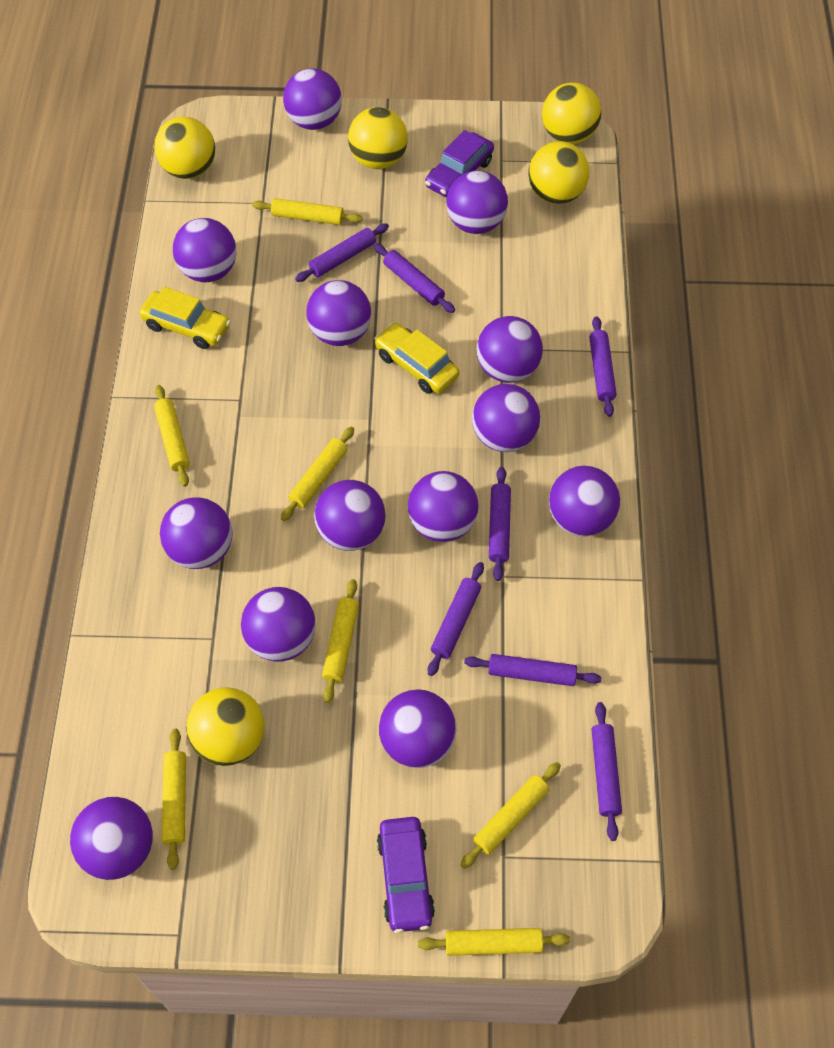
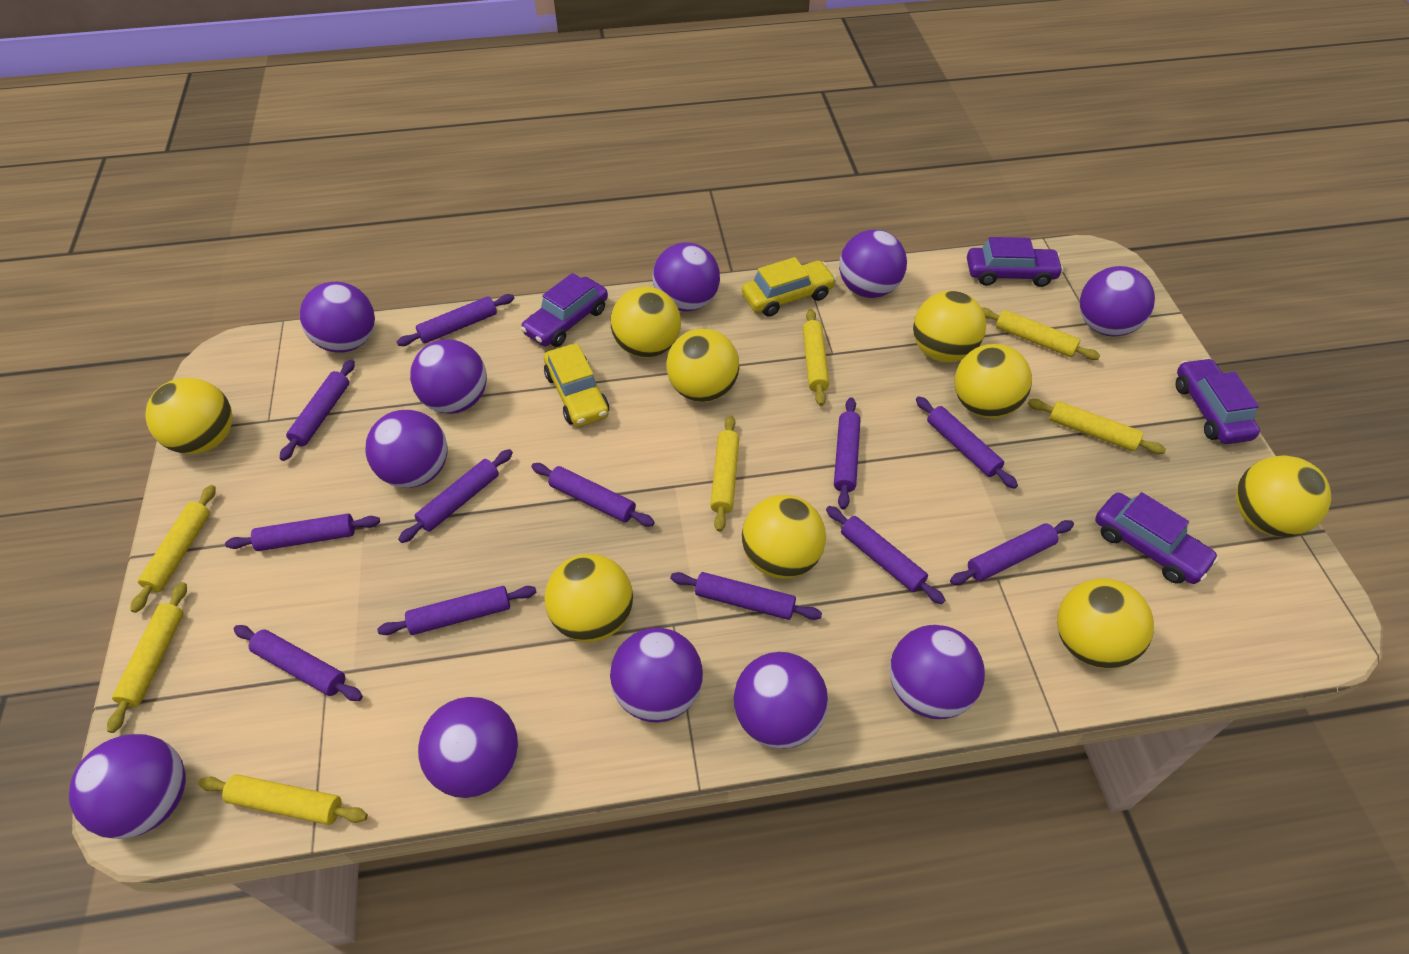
purple ball: [70,797,153,880] [160,498,233,569] [173,218,237,282] [241,587,316,662] [283,68,342,130] [306,280,371,346] [314,480,386,551] [379,689,456,768] [408,471,479,542] [446,171,508,234] [472,384,540,452] [477,316,543,383] [549,466,620,537] = 13 -> [69,734,186,839] [300,282,375,353] [365,410,448,488] [410,339,487,414] [418,697,518,798] [610,628,703,722] [653,243,720,312] [734,652,828,749] [839,230,907,298] [889,625,985,719] [1080,266,1155,337] = 11
purple car: [377,817,435,933] [425,130,494,197] = 2 -> [520,273,608,347] [967,237,1064,287] [1095,492,1219,584] [1176,358,1260,444] = 4
purple rolling pin: [295,223,389,282] [374,243,455,313] [428,562,484,676] [464,654,601,686] [489,467,511,581] [589,316,617,417] [592,702,622,841] = 7 -> [225,514,380,551] [234,625,363,701] [280,359,355,461] [377,586,536,635] [397,294,514,346] [398,449,513,543] [531,463,655,526] [670,572,822,620] [826,506,945,604] [834,397,861,509] [916,396,1018,489] [950,520,1074,585] = 12
yellow ball: [154,117,215,179] [186,687,265,766] [348,107,408,169] [528,141,589,204] [542,83,601,144] = 5 -> [145,378,233,454] [544,554,633,642] [611,286,681,358] [666,329,739,402] [742,495,826,579] [913,291,986,362] [955,344,1032,418] [1057,578,1154,669] [1236,455,1331,537] = 9

